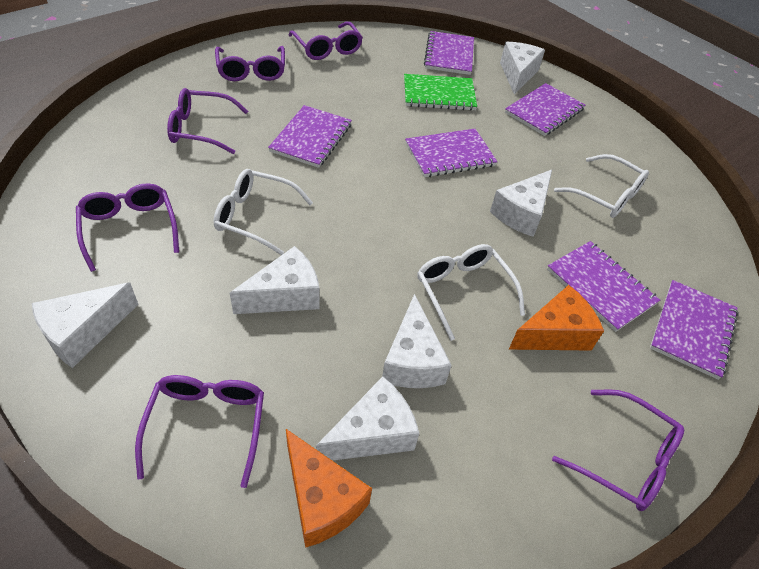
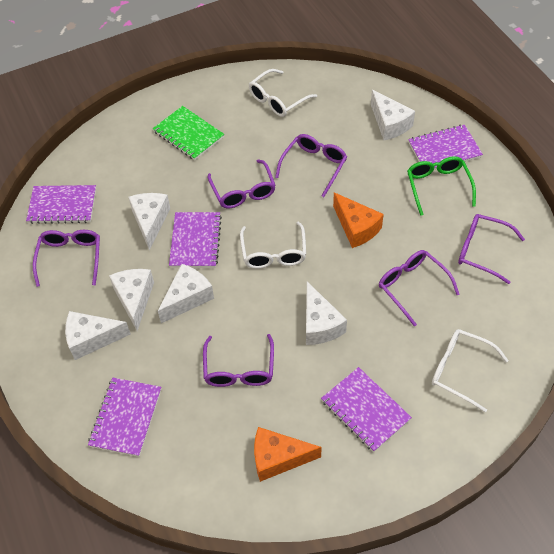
green glasses: none = 0 -> [407,156,476,216] = 1
purple notebook: [268,105,352,168] [405,129,497,177] [424,31,474,75] [505,83,585,136] [547,241,660,332] [650,280,739,380] = 6 -> [26,185,96,224] [88,378,161,457] [169,212,222,268] [321,367,412,452] [408,125,483,170] = 5

